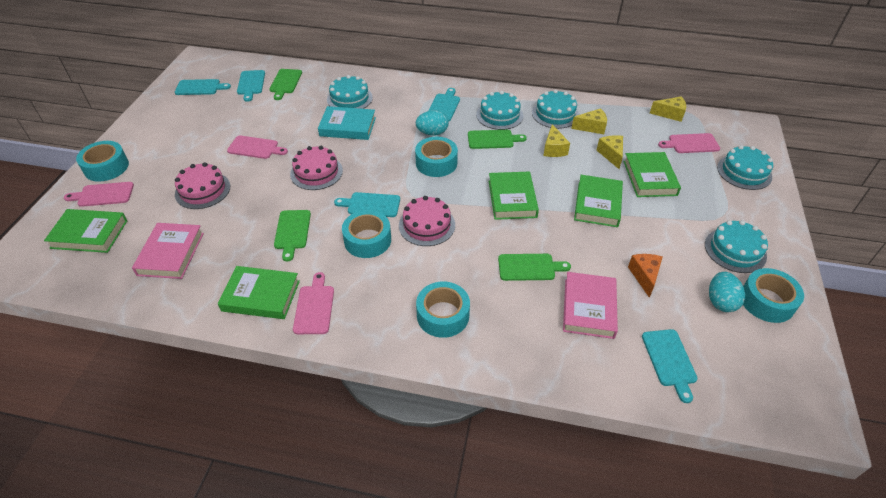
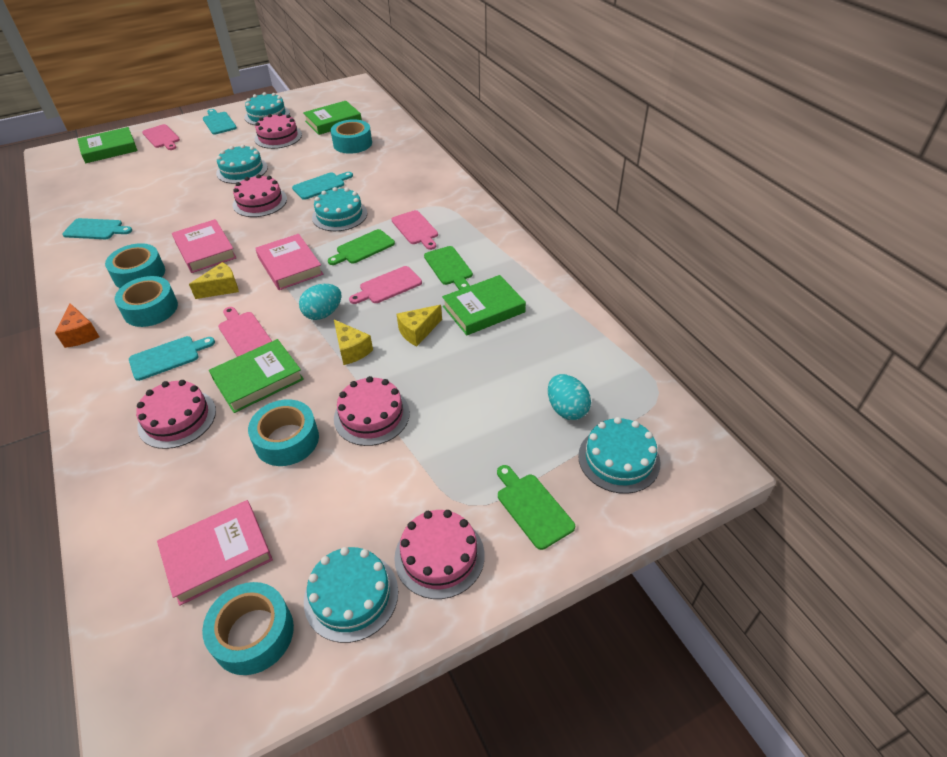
green book: [44,209,127,253] [218,266,300,319] [489,172,539,220] [574,175,623,227] [623,152,681,197] = 5 -> [77,127,138,163] [209,339,304,413] [303,101,362,135] [442,275,526,335] = 4
green cutting board: [269,69,302,100] [274,210,311,261] [468,130,527,149] [498,254,571,281] = 4 -> [328,229,395,265] [424,246,473,290] [497,465,575,550] = 3
pink book: [132,223,204,279] [563,272,618,339] = 2 -> [157,500,273,606] [172,219,237,273] [255,234,323,290] = 3
pink cake: [175,162,230,209] [290,146,343,190] [399,196,455,246] = 3 -> [136,380,216,449] [233,174,287,217] [255,113,302,149] [334,376,410,446] [394,510,485,599] = 5
turquoise book: [318,106,376,140] = 1 -> none = 0
turquoise cutting board: [175,79,231,95] [237,70,265,102] [334,192,400,217] [428,88,460,121] [642,329,698,403] = 5 -> [62,218,132,239] [129,336,215,381] [203,109,237,135] [292,172,353,200] = 4
yellow cheese: [543,124,570,157] [571,108,607,134] [596,135,623,169] [650,96,686,122] = 4 -> [189,262,239,299] [334,320,373,365] [397,305,442,346] = 3

